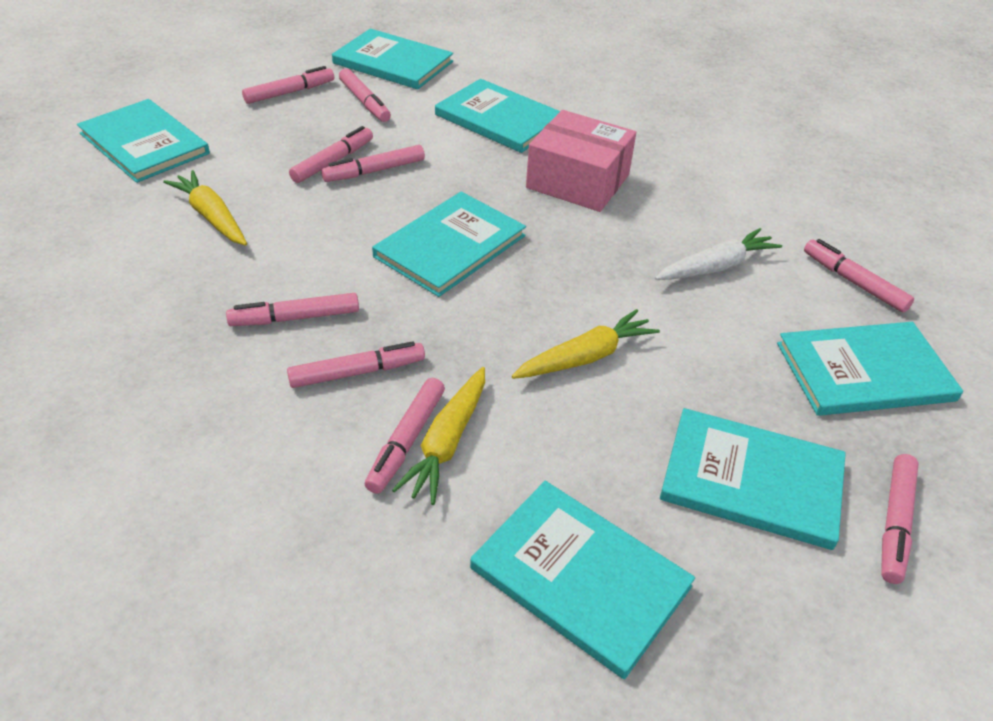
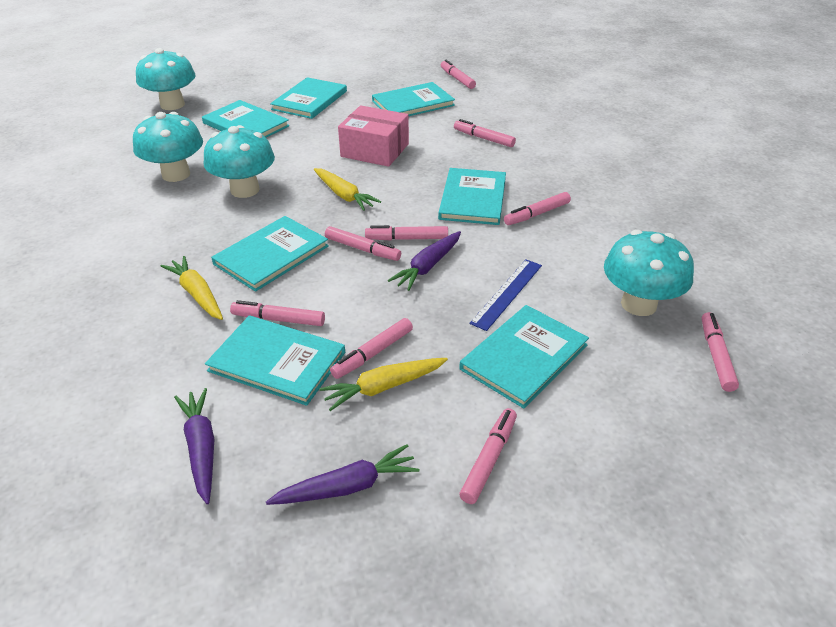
blue ruler: none = 0 -> [469,259,542,331] = 1
purple carrot: none = 0 -> [174,388,214,504] [266,444,419,505] [388,231,461,291] = 3
turquoise mushroom: none = 0 -> [133,112,203,182] [136,48,195,110] [204,125,275,198] [604,230,694,316] = 4
white carrot: [655,228,782,280] = 1 -> none = 0

